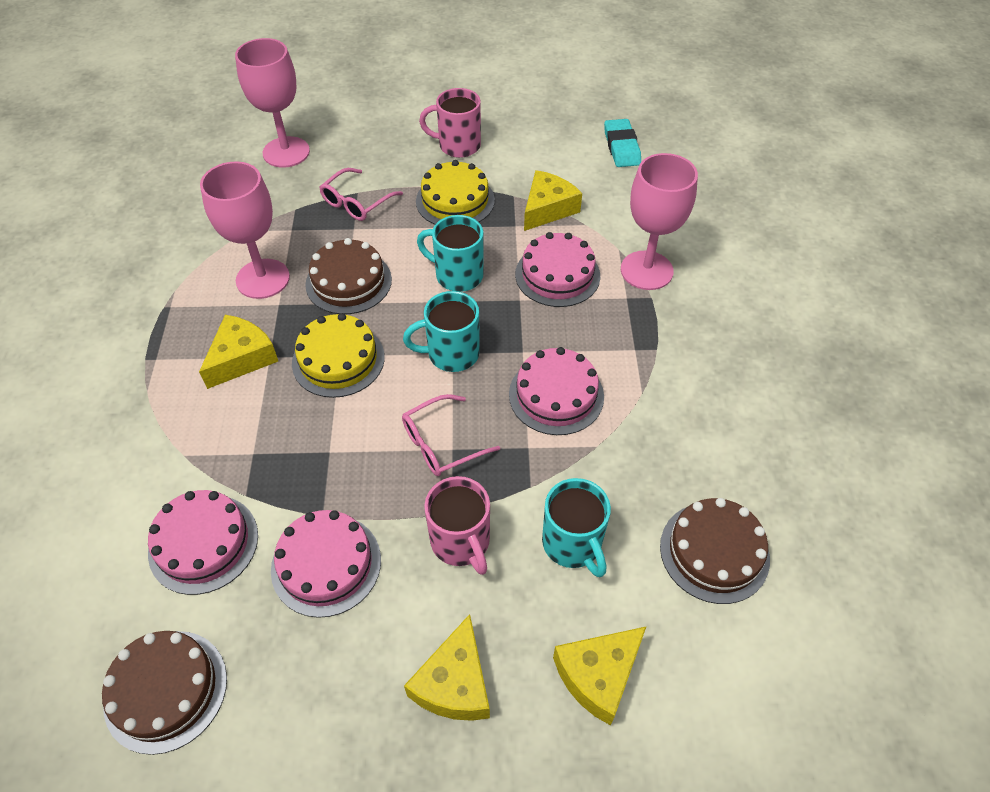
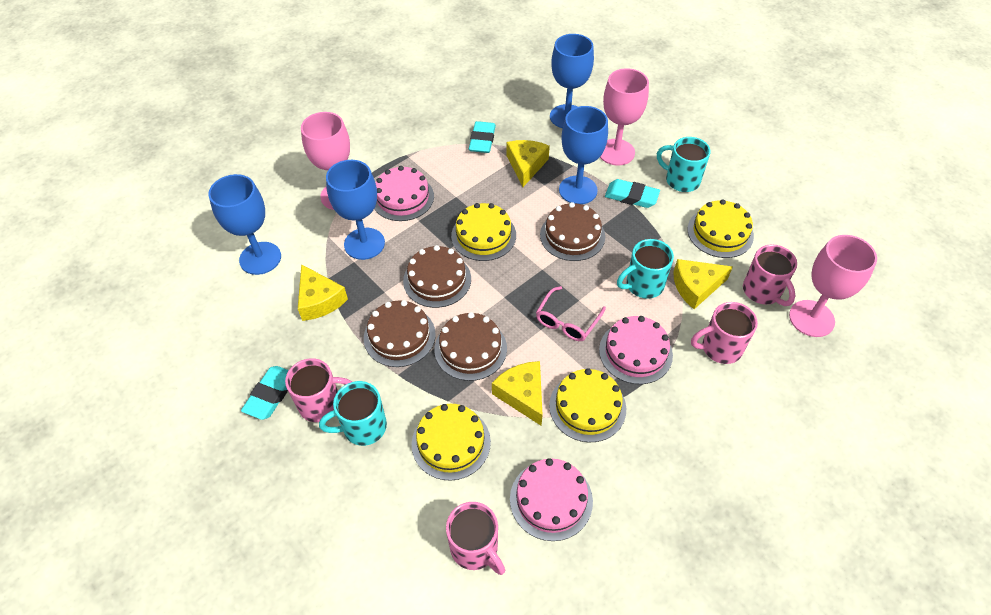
blue goblet: none = 0 -> [208,174,281,275] [326,160,385,260] [550,34,594,128] [559,106,608,204] = 4
brown cake: [102,631,227,755] [305,238,392,314] [660,498,770,604] = 3 -> [364,300,436,367] [403,245,471,308] [434,312,507,381] [540,202,605,261] = 4
pink cake: [148,490,258,595] [271,510,381,618] [509,347,604,435] [515,232,600,307] = 4 -> [374,166,434,221] [510,458,593,541] [599,316,673,384] = 3
pink glasses: [319,168,403,221] [402,394,500,476] = 2 -> [536,286,606,341] = 1
pink mug: [419,88,481,158] [424,476,490,575] = 2 -> [285,358,352,422] [446,502,505,575] [691,302,758,364] [743,244,797,306] = 4
turquoise eraser: [604,119,641,167] = 1 -> [241,366,289,420] [469,121,496,153] [605,179,660,208] = 3
yellow cake: [292,313,385,398] [416,160,495,225] = 2 -> [412,404,491,481] [451,203,516,261] [549,368,626,442] [688,199,754,258] = 4

